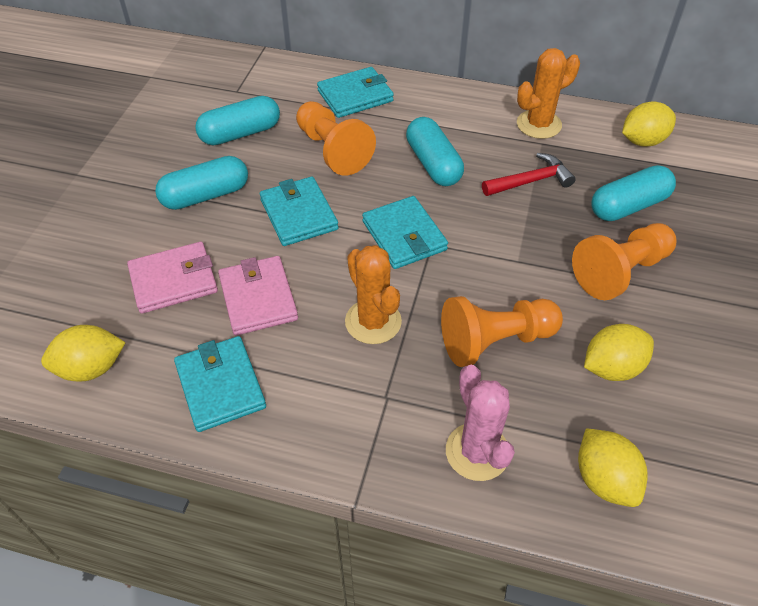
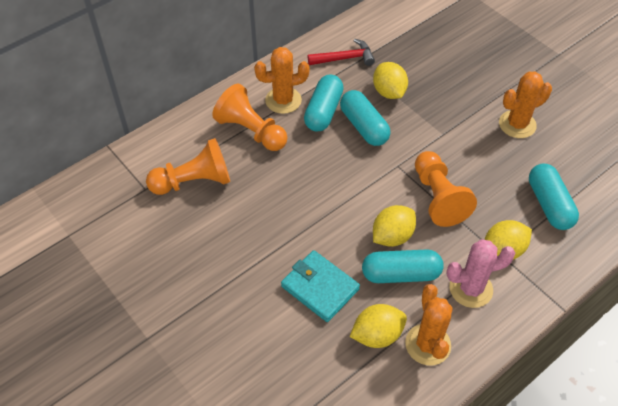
orange cactus: [345,245,402,344] [517,48,580,139] = 2 -> [254,47,310,114] [405,284,452,365] [499,71,552,138] = 3
pink wallet: [127,242,218,314] [218,256,298,336] = 2 -> none = 0
turquoise wallet: [174,336,266,432] [260,177,339,246] [317,67,394,118] [362,196,448,269] = 4 -> [281,250,360,322] = 1

